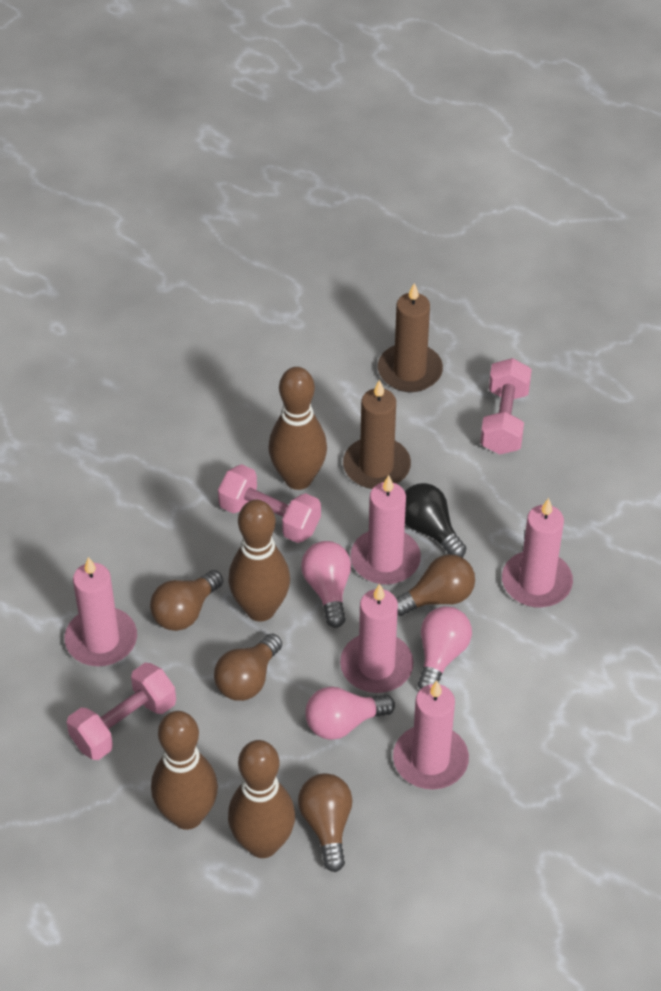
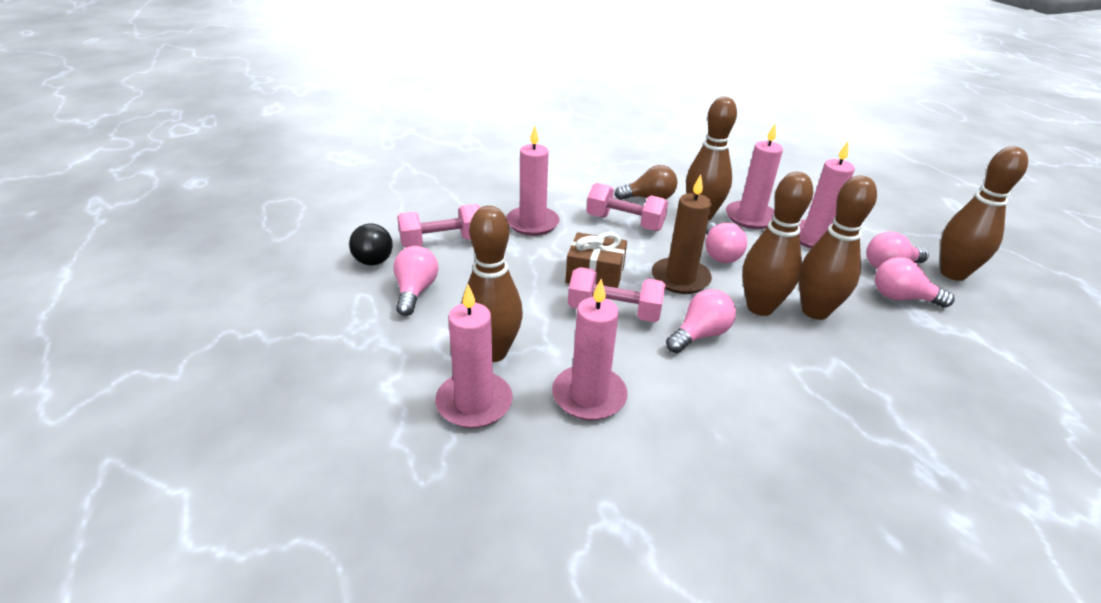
brown bowling pin: [151,711,218,830] [228,740,295,858] [229,500,290,622] [269,367,327,490] = 4 -> [461,206,523,362] [686,96,737,221] [742,172,813,316] [799,175,877,320] [940,146,1028,281] = 5
brown candle: [343,380,411,489] [378,283,443,392] = 2 -> [652,174,712,294] = 1
brown gift: none = 0 -> [566,232,627,288] = 1
brown light bulb: [150,570,223,631] [214,634,282,701] [298,773,352,872] [396,554,475,616] = 4 -> [614,165,677,200] = 1
pink light bulb: [301,541,351,628] [305,687,395,740] [418,606,472,690] = 3 -> [394,246,438,316] [666,289,736,353] [706,222,747,263] [866,232,929,269] [875,257,955,308] = 5

